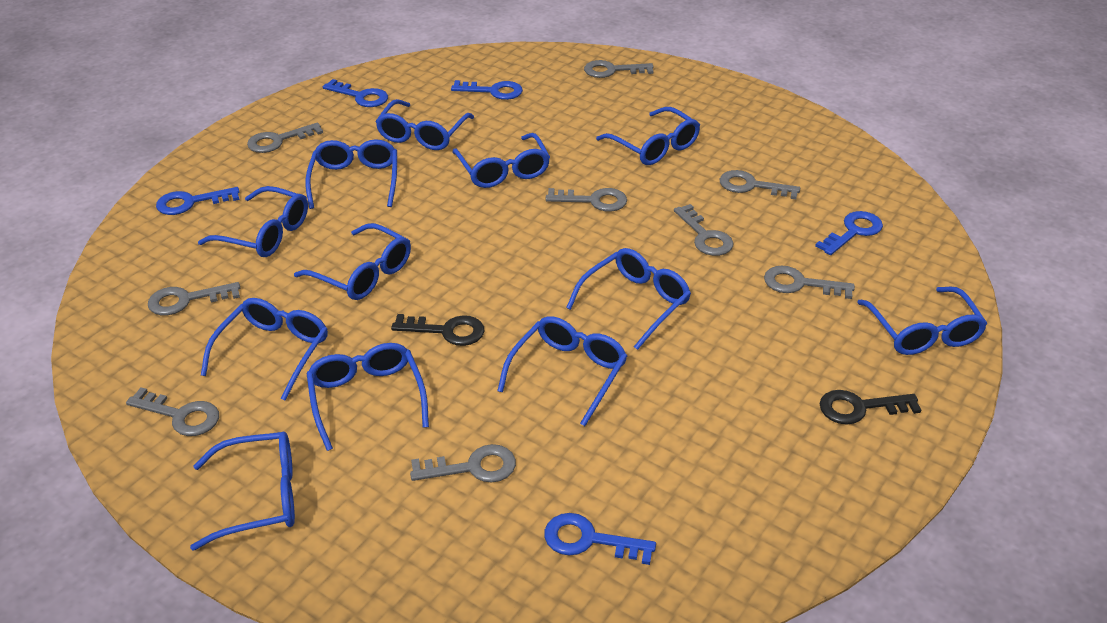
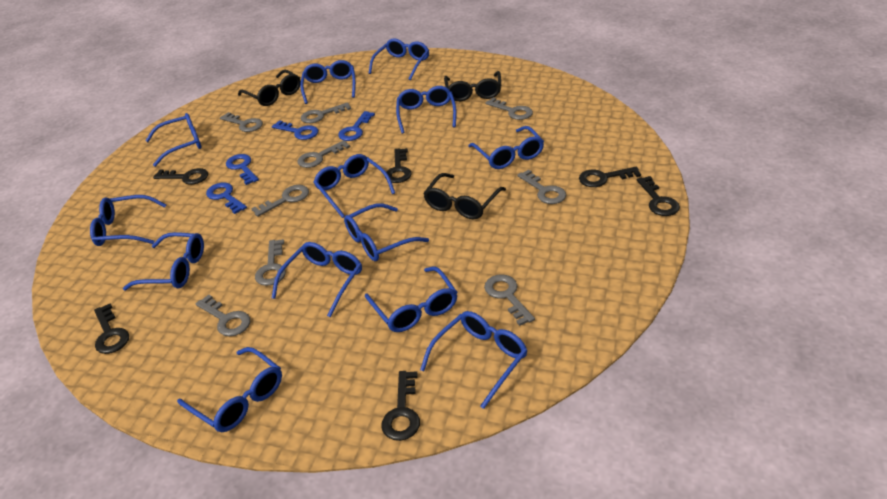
black glasses: none = 0 -> [238,70,301,106] [423,173,506,219] [444,71,501,101] = 3
black key: [391,314,485,346] [820,390,921,425] = 2 -> [94,304,129,354] [153,168,208,185] [381,371,420,441] [385,148,411,183] [579,167,641,187] [637,176,680,216] = 6
blue glasses: [190,432,295,551] [198,186,308,257] [201,298,328,401] [294,223,411,300] [305,139,397,209] [306,343,429,451] [375,99,474,150] [452,133,550,188] [497,316,627,426] [566,248,691,350] [596,107,700,165] [857,287,987,355] = 12 -> [90,195,166,246] [123,232,204,291] [145,113,202,167] [177,347,282,432] [272,242,362,317] [300,60,356,104] [313,154,395,218] [344,203,429,261] [365,267,457,332] [369,39,429,80] [396,86,457,134] [420,311,528,409] [468,126,544,169] = 13
blue key: [156,187,240,215] [323,79,388,107] [451,80,523,100] [544,513,656,565] [815,211,883,255] = 5 -> [206,183,247,214] [226,154,259,185] [272,120,318,140] [338,111,375,141] = 4

